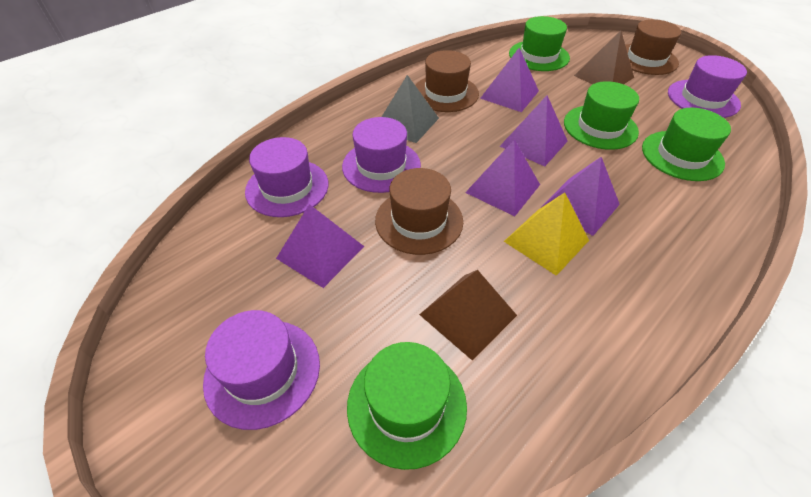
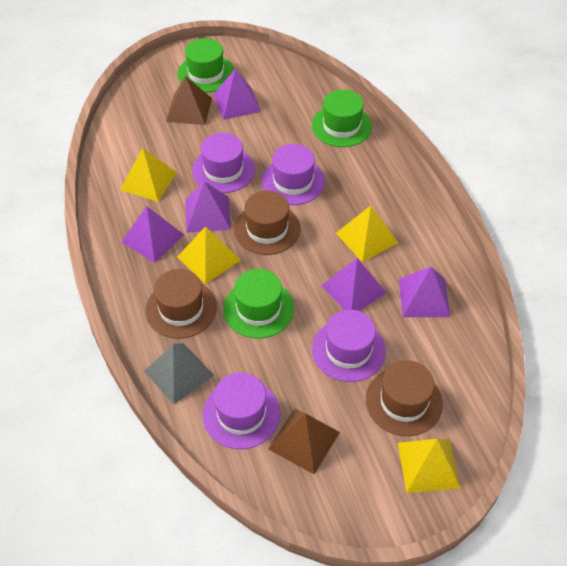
green hat: [347,342,467,470] [509,16,570,71] [564,81,639,150] [642,108,731,181] = 4 -> [177,38,234,93] [223,269,294,339] [312,90,372,147] = 3
yellow pyramid: [504,192,589,276] = 1 -> [120,148,177,202] [178,226,241,284] [336,206,398,262] [398,439,461,493] = 4

